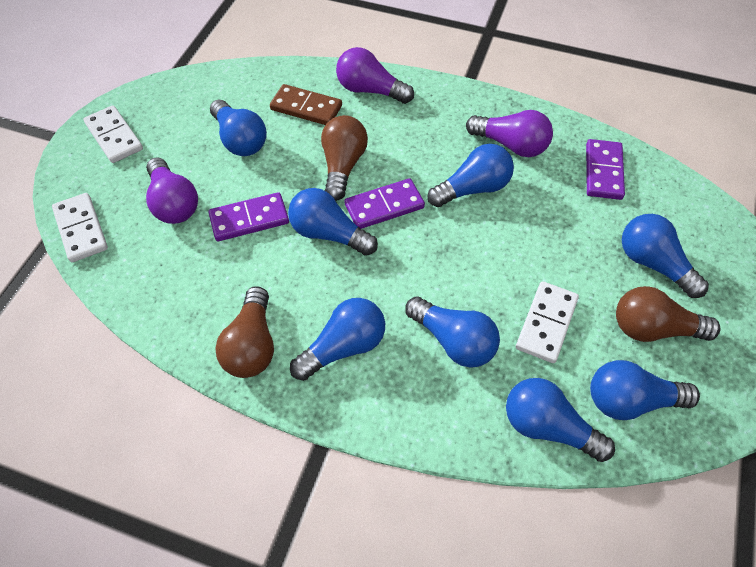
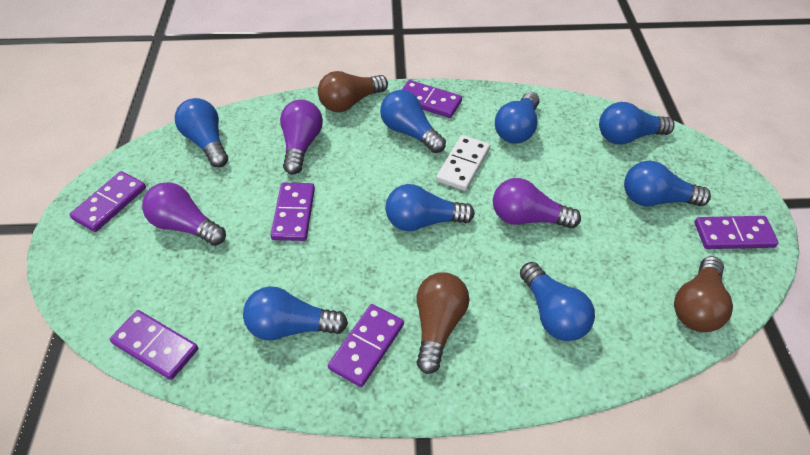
brown domino: [270,84,342,125] = 1 -> none = 0
purple domino: [208,192,289,241] [344,178,425,229] [586,139,625,200] = 3 -> [69,171,146,232] [110,310,198,380] [270,183,315,241] [328,304,404,387] [402,80,462,118] [695,216,779,249] = 6
white domino: [52,193,108,262] [83,105,143,163] [516,281,579,363] = 3 -> [436,135,490,191] = 1

